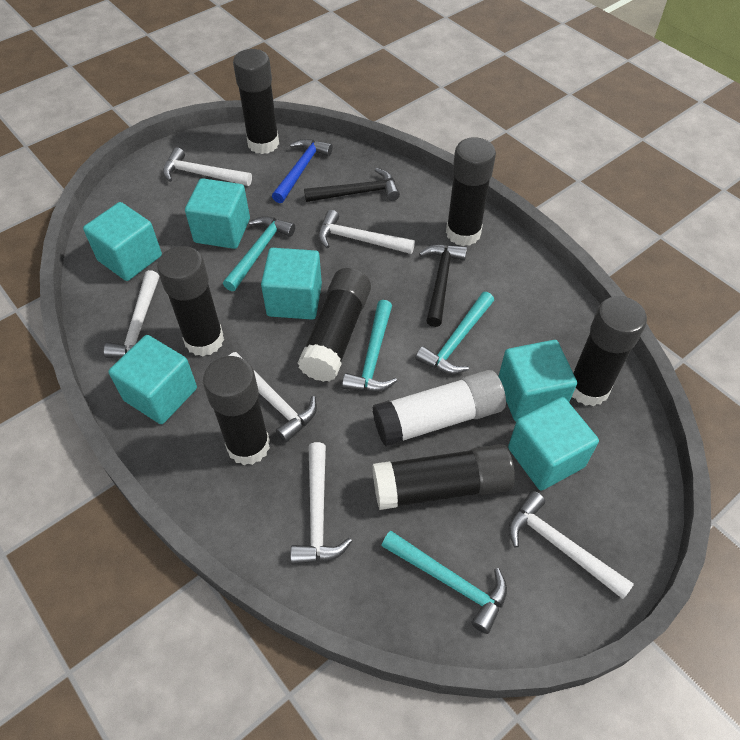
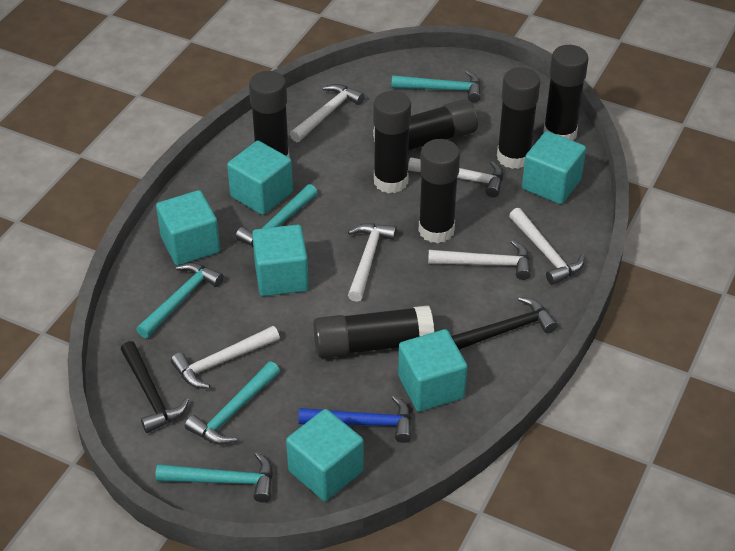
turquoise hammer: [223,216,295,291] [342,300,397,392] [381,530,507,634] [415,292,494,374] = 4 -> [136,263,224,338] [155,452,273,503] [185,361,280,445] [235,184,318,246] [392,70,481,103] = 5
white glue stick: [372,370,506,447] = 1 -> none = 0

